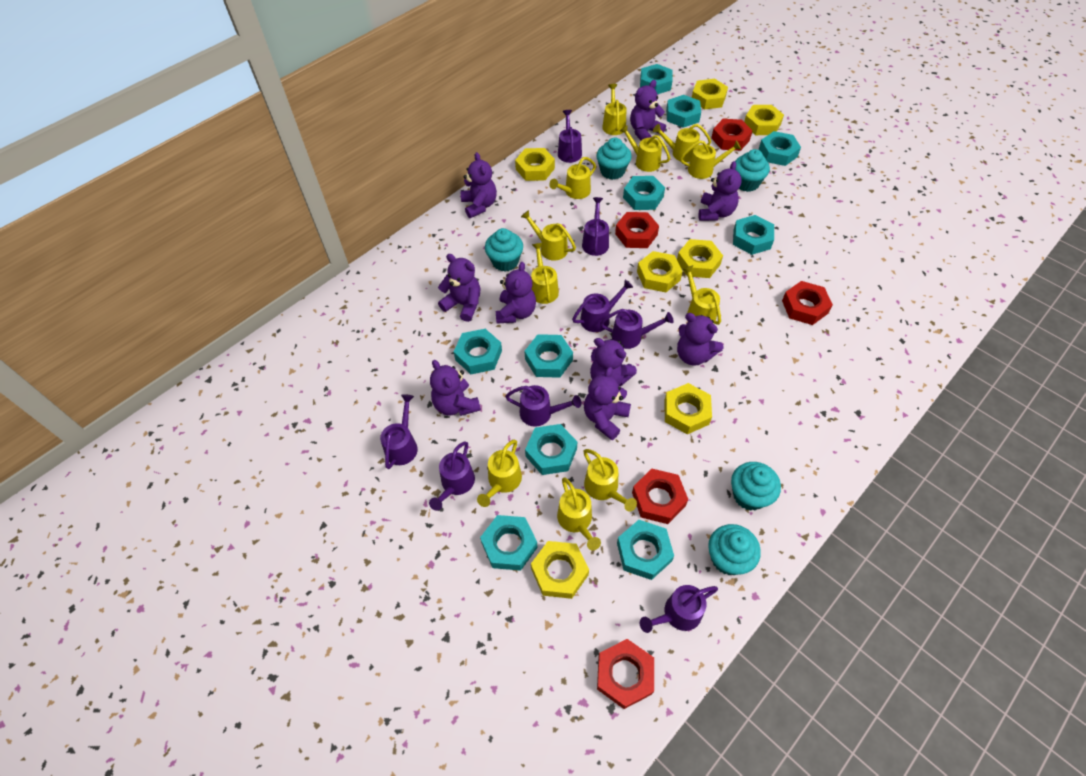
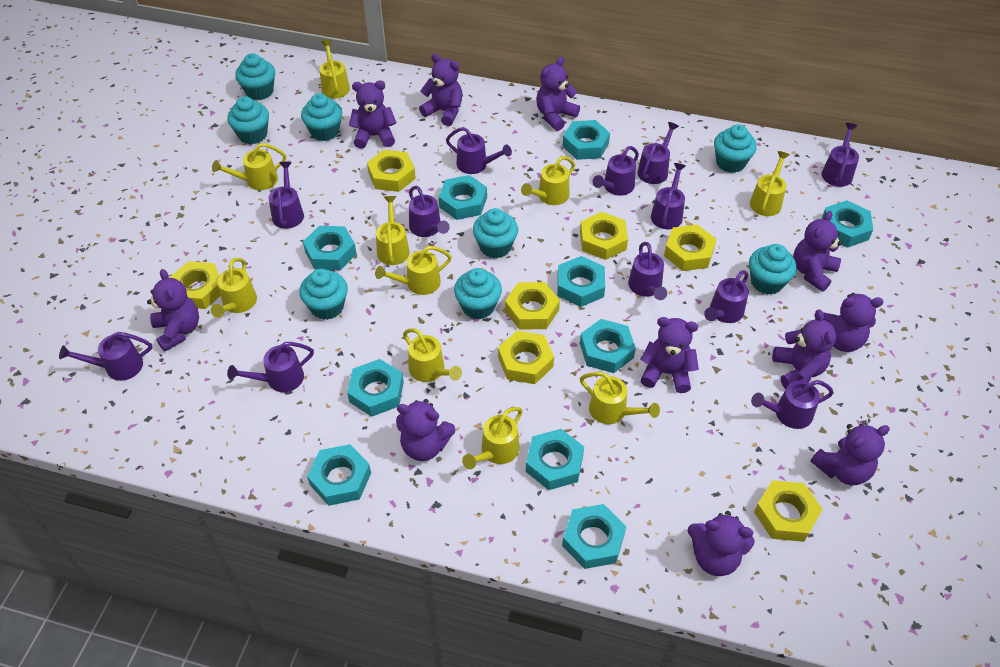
purple teddy bear: [430,360,481,416] [438,254,481,322] [461,152,497,218] [496,262,536,324] [584,367,631,440] [590,338,637,386] [630,80,666,140] [677,313,724,366] [698,161,742,221] = 9 -> [147,269,199,351] [349,81,396,149] [396,399,456,461] [419,54,463,126] [536,57,580,131] [640,317,699,393] [688,511,755,576] [772,310,836,389] [793,211,842,292] [810,424,890,485] [823,293,884,352] = 11
purple watering can: [380,394,418,469] [429,441,475,511] [505,385,581,427] [558,110,582,163] [572,280,633,332] [582,197,609,256] [600,309,674,349] [640,585,718,633] = 8 -> [59,332,152,381] [227,342,314,392] [269,162,304,229] [409,186,450,237] [446,127,512,174] [592,146,639,196] [628,242,667,300] [637,122,679,184] [651,163,686,229] [704,270,749,323] [751,380,834,429] [822,123,859,187] = 12
red nut: [597,639,654,709] [615,212,659,248] [632,468,688,524] [711,119,752,151] [782,281,833,325] = 5 -> none = 0
turquoise cupcake: [485,228,523,271] [596,138,632,180] [708,524,761,575] [731,462,781,511] [735,149,770,192] = 5 -> [227,97,269,144] [235,53,275,100] [299,269,348,320] [301,93,342,141] [454,268,502,319] [473,208,518,258] [714,124,757,173] [749,244,797,294] = 8
yellow watering can: [477,440,522,507] [521,210,576,261] [531,243,559,304] [549,157,596,199] [557,478,601,550] [583,449,637,512] [602,84,626,135] [620,125,670,172] [653,124,711,162] [680,140,741,179] [683,265,721,325] = 11 -> [211,258,257,318] [212,143,286,190] [320,39,350,99] [375,246,452,295] [376,196,410,265] [403,328,462,382] [462,407,523,469] [521,156,575,205] [580,372,660,424] [750,151,790,216] = 10

